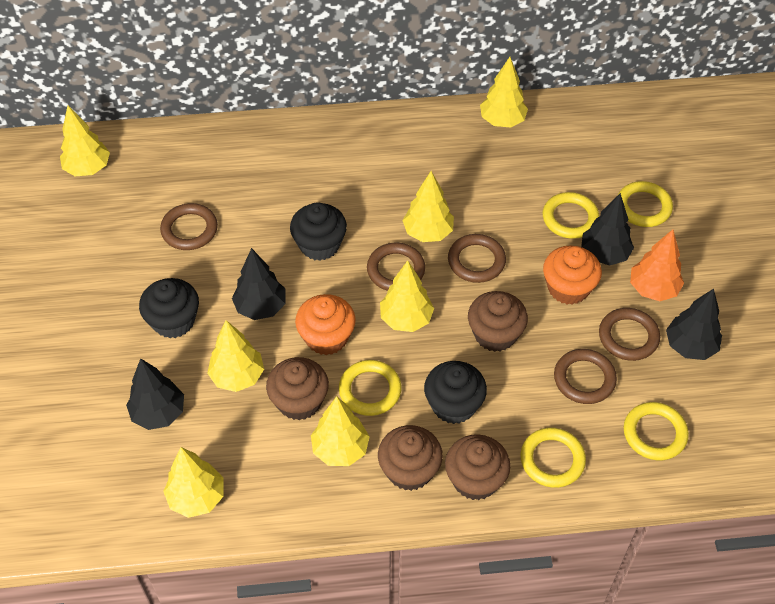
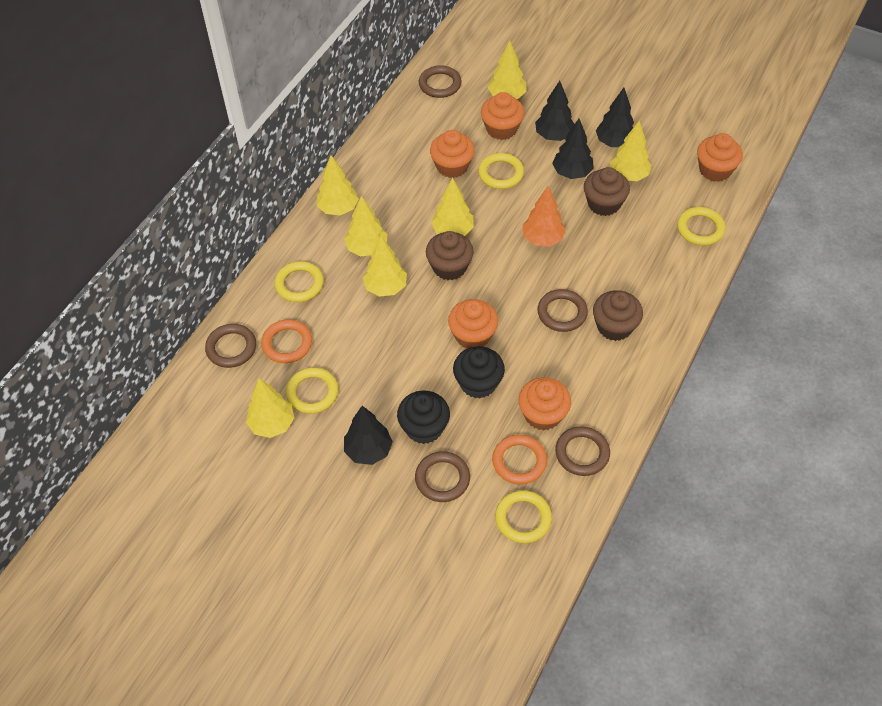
black cupcake: [139,278,199,338] [290,203,347,261] [424,361,487,424] = 3 -> [397,391,450,444] [453,346,505,399] = 2
brown cupcake: [266,357,329,420] [378,425,443,491] [445,434,510,500] [468,291,528,352] = 4 -> [426,231,474,280] [584,167,630,216] [593,290,643,341] = 3
orange cupcake: [295,294,356,355] [543,246,602,305] = 2 -> [430,130,475,178] [448,299,498,349] [481,92,524,140] [519,377,571,431] [697,133,743,182] = 5
orange ring: none = 0 -> [261,319,312,363] [492,435,547,485] = 2

